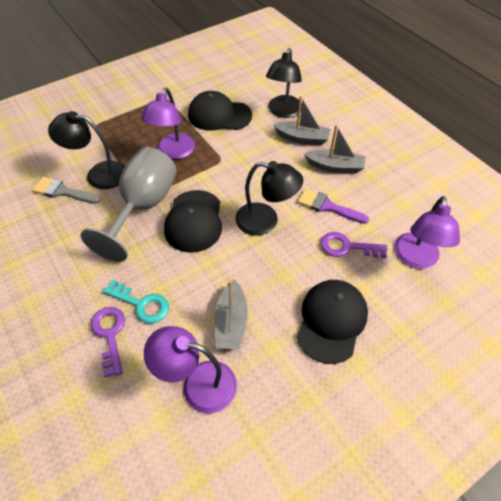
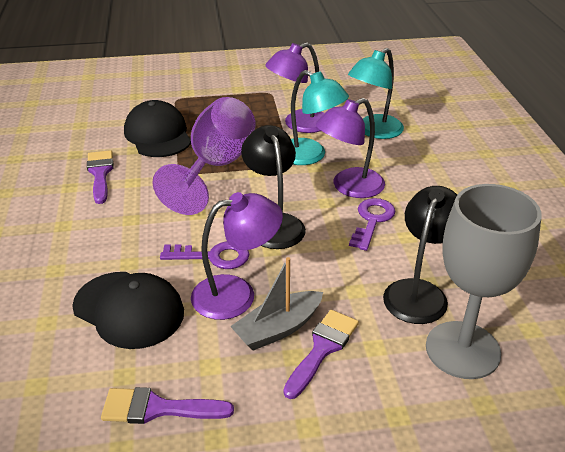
black cap: [164,190,222,253] [188,91,252,131] [297,280,368,364] = 3 -> [72,272,184,349] [124,100,191,157] = 2
black lamp: [48,111,125,189] [235,161,303,236] [266,48,302,118] = 3 -> [241,125,306,249] [383,186,457,324] = 2
grey boat: [214,279,248,349] [273,96,331,145] [304,125,365,173] = 3 -> [230,257,323,350] = 1
grey brush: [32,177,101,203] = 1 -> none = 0
purple brush: [298,188,369,224] = 1 -> [87,150,114,204] [101,387,234,424] [283,310,359,399] = 3
purple goblet: none = 0 -> [152,97,256,215] = 1
turquoise key: [103,280,169,324] = 1 -> none = 0
turquoise lamp: none = 0 -> [291,70,349,165] [348,48,404,139] = 2

